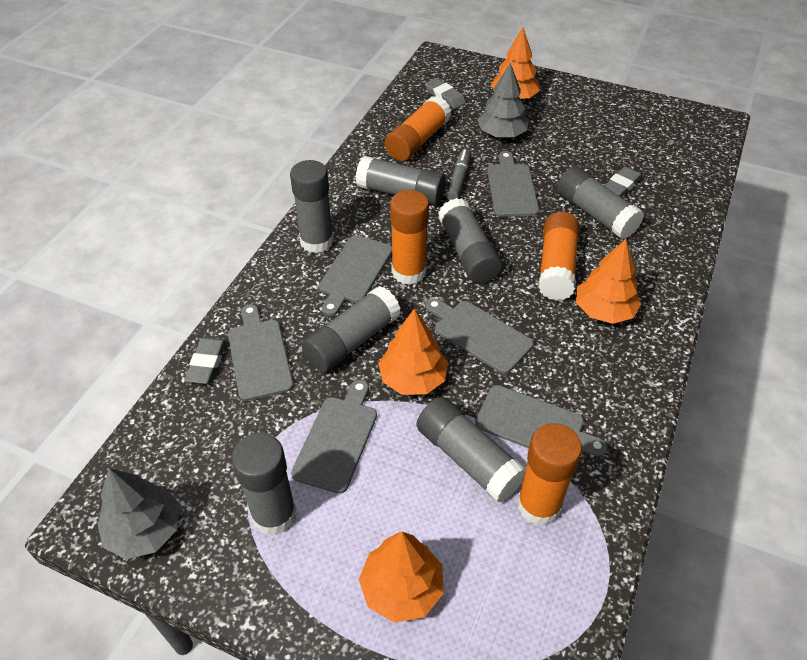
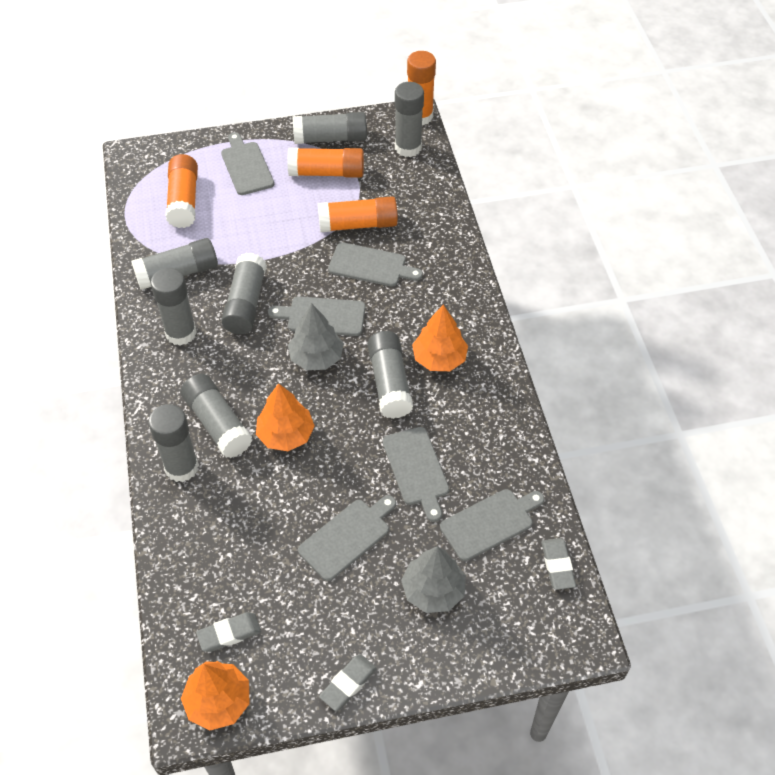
grey glue stick: [232,433,296,535] [290,160,334,253] [302,286,401,372] [356,156,446,206] [416,397,526,503] [438,198,502,283] [557,166,644,239] = 7 -> [131,238,218,290] [148,404,199,482] [151,268,197,346] [181,374,253,458] [221,253,267,334] [293,112,367,144] [367,331,413,419] [395,82,424,157] = 8
grey marker: [446,149,470,200] = 1 -> none = 0
orange tree: [359,532,444,623] [378,309,448,395] [491,28,540,99] [576,239,641,324] = 4 -> [181,661,250,730] [256,383,315,451] [412,305,468,371] = 3

